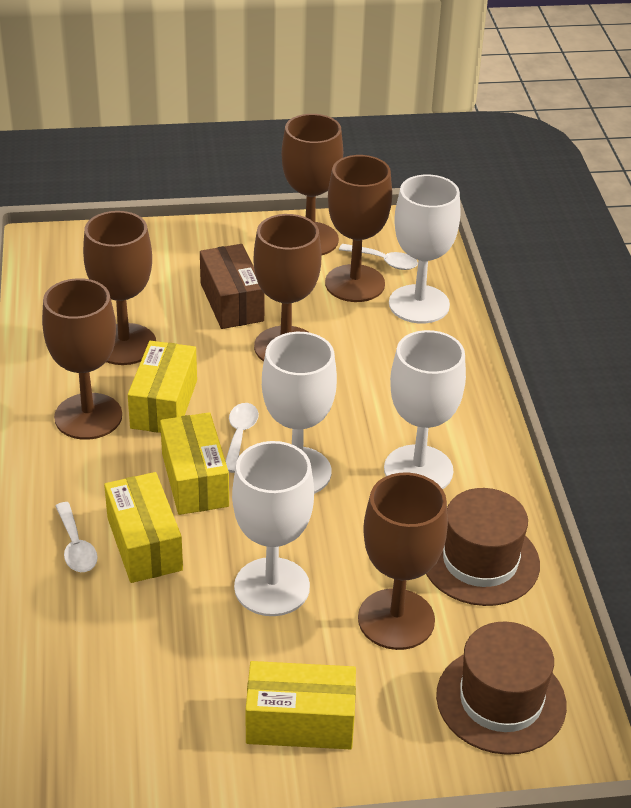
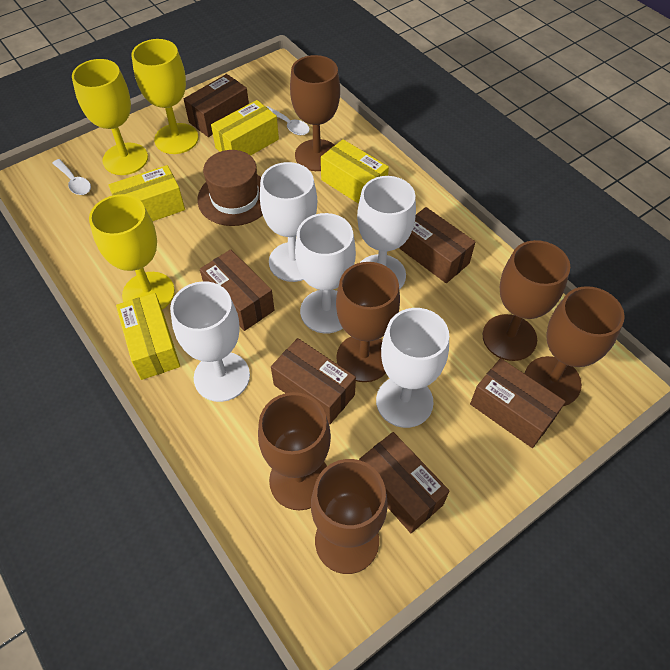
brown box: [200,244,265,329] = 1 -> [184,74,249,137] [200,249,274,331] [271,338,356,424] [359,432,449,533] [399,207,475,283] [470,358,566,448] = 6
brown hat: [426,488,540,606] [436,622,567,755] = 2 -> [197,150,263,226] = 1
white goblet: [232,441,314,616] [262,332,337,494] [384,330,466,489] [389,175,460,324] = 4 -> [170,281,250,402] [260,162,317,282] [295,213,356,333] [357,176,416,290] [376,308,449,428] = 5
white spoon: [56,502,98,572] [226,403,259,473] [339,244,418,270] = 3 -> [52,159,91,195] [267,106,310,135] = 2
yellow goblet: none = 0 -> [72,59,148,175] [89,194,175,310] [131,39,198,154] = 3

